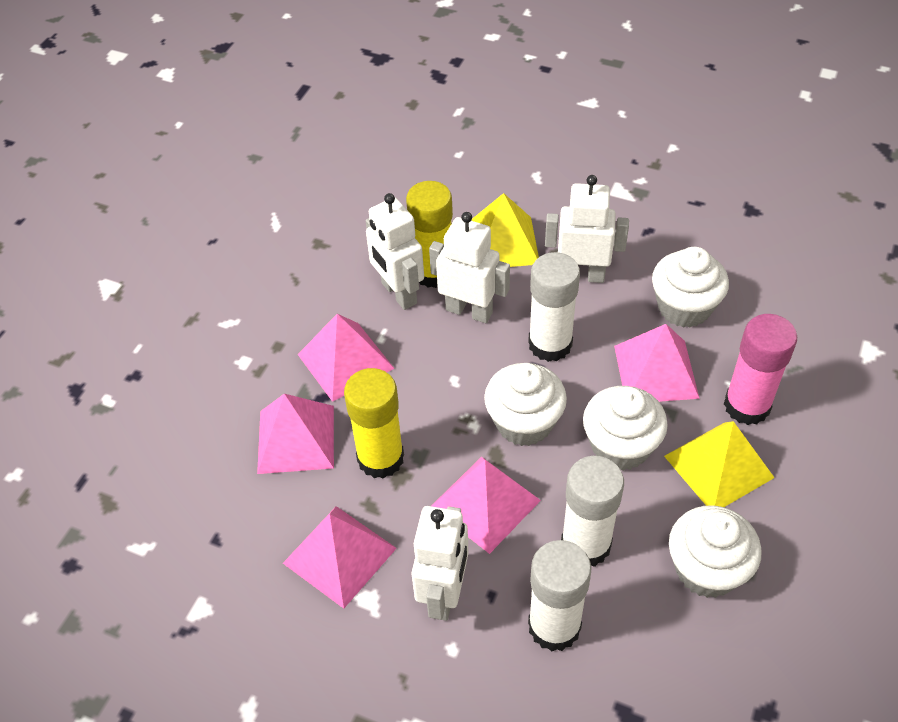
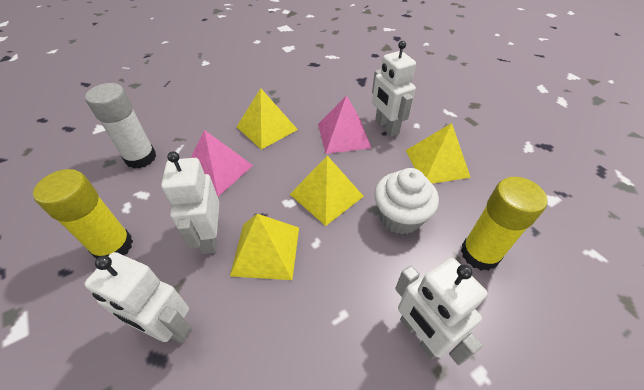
pink glue stick: [724,314,797,425] = 1 -> none = 0
pink pyramid: [257,394,334,474] [283,506,397,609] [297,314,395,402] [432,457,541,554] [614,324,700,402] = 5 -> [191,130,253,197] [318,95,371,154] = 2
white cupcake: [484,363,567,446] [583,386,668,471] [652,247,729,328] [669,505,762,598] = 4 -> [374,168,439,234] = 1
white glue stick: [528,252,580,362] [528,540,592,651] [561,456,624,567] = 3 -> [85,83,156,169] = 1
yellow pyramid: [471,193,539,267] [664,421,775,507] = 2 -> [230,214,299,280] [237,88,298,150] [290,156,364,226] [406,123,471,184] = 4

